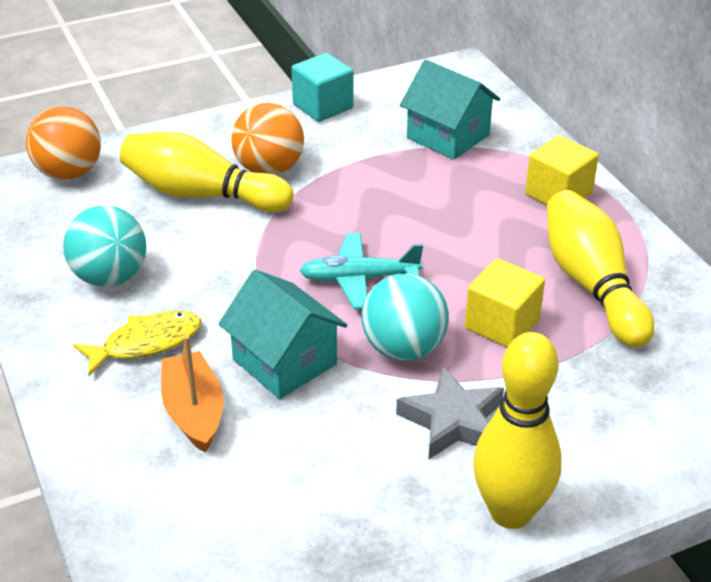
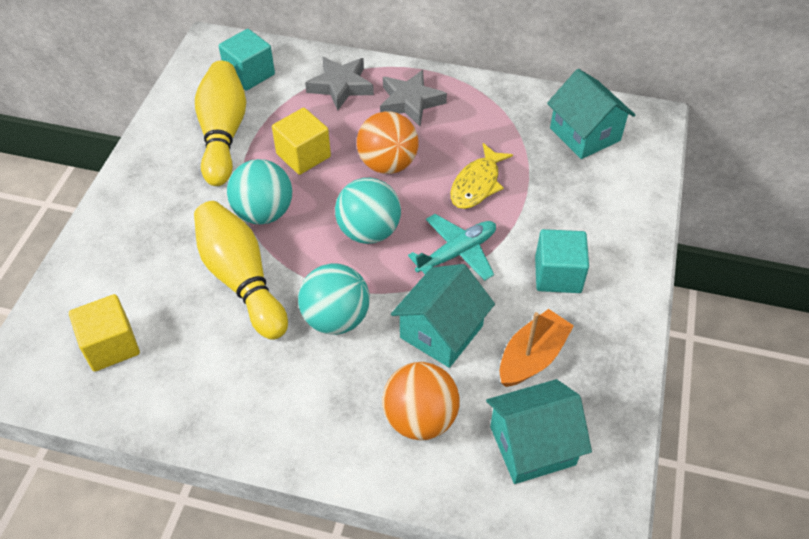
grey star: [396,367,504,460] = 1 -> [305,57,374,111] [380,70,447,126] = 2
turquoise ball: [63,205,146,287] [361,273,449,361] = 2 -> [227,159,292,225] [298,263,370,335] [335,178,401,244] = 3
turquoise cube: [291,53,353,122] = 1 -> [219,29,275,91] [535,229,589,293] = 2
turquoise house: [219,270,347,399] [400,60,500,160] = 2 -> [391,264,495,368] [486,379,592,484] [547,69,635,159] = 3
yellow bowling pin: [120,132,294,212] [473,332,562,529] [547,190,654,347] = 3 -> [194,201,288,340] [195,61,246,186] = 2

